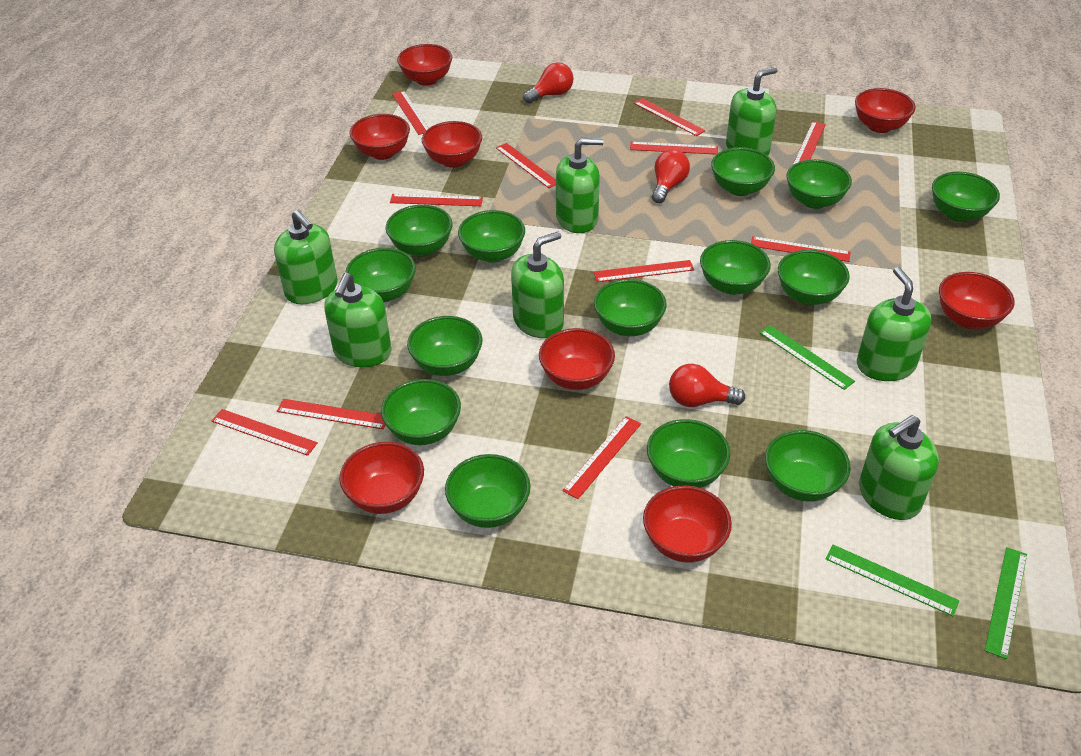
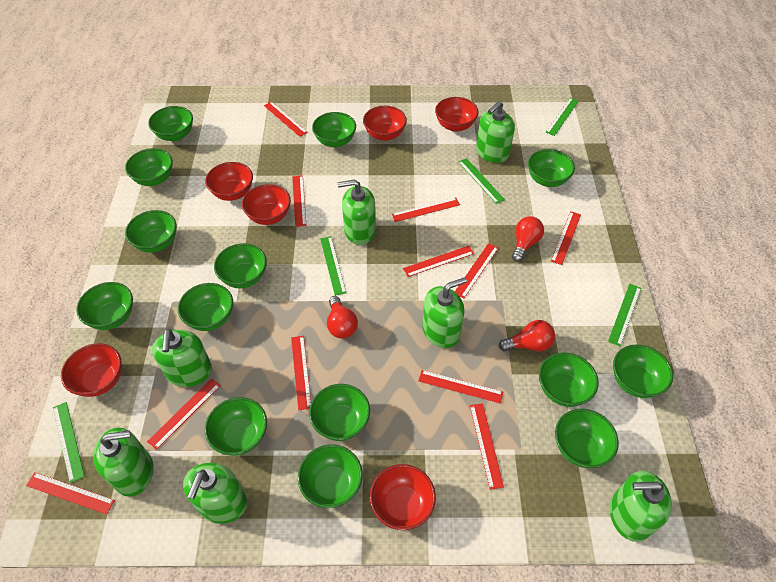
green ruler: [759,325,855,390] [825,545,959,616] [985,547,1027,659] = 3 -> [53,402,85,483] [320,236,346,296] [458,158,505,204] [546,98,579,136] [608,284,641,346] = 5
red bowl: [339,442,424,514] [350,114,410,160] [397,44,452,86] [422,121,482,168] [539,328,615,390] [643,485,732,562] [855,88,916,133] [939,272,1014,329] = 8 -> [61,343,121,397] [205,162,253,201] [242,184,291,225] [363,106,407,141] [370,464,436,530] [435,97,478,132] = 6

